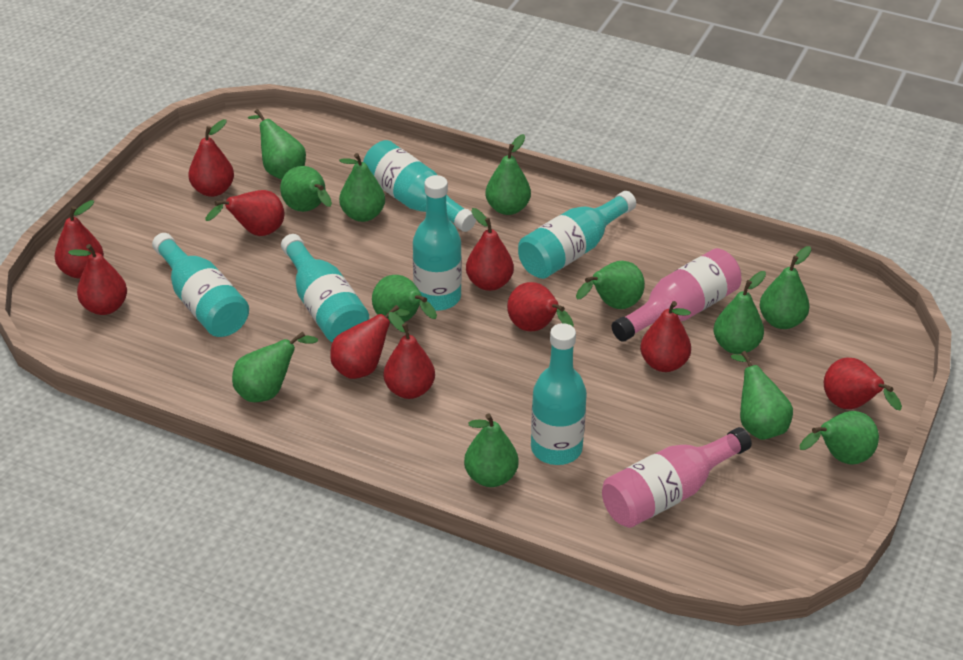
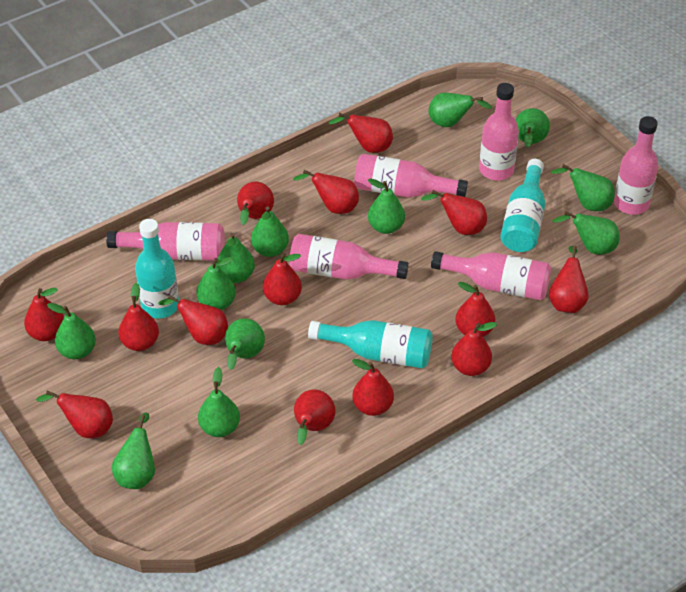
pink bottle: [602,427,752,528] [612,248,741,342] = 2 -> [106,222,225,261] [289,234,409,280] [354,154,468,198] [431,251,551,300] [479,83,519,181] [614,116,658,215] = 6
red pear: [54,200,104,278] [68,244,127,315] [188,119,234,197] [205,190,284,236] [330,305,410,379] [384,312,435,399] [466,208,514,291] [507,282,574,331] [640,301,691,372] [824,357,902,410] = 10 -> [24,288,64,341] [36,391,113,438] [118,282,159,351] [158,295,228,345] [237,182,274,225] [263,253,302,305] [293,170,359,214] [294,389,336,445] [329,113,393,153] [352,359,394,416] [421,190,487,235] [451,322,497,376] [455,282,495,337] [549,246,589,313] = 14
turquoise bottle: [152,233,249,337] [281,234,369,342] [363,140,476,232] [413,175,462,311] [518,191,636,279] [531,323,587,465] = 6 -> [135,219,179,318] [308,320,433,369] [500,159,545,252] = 3

